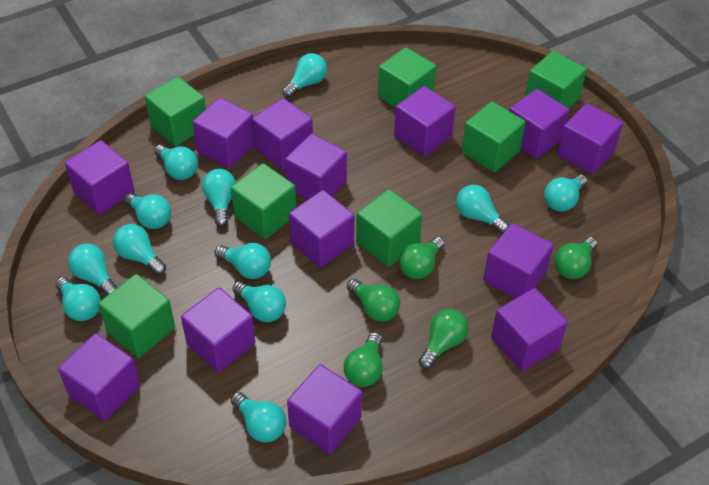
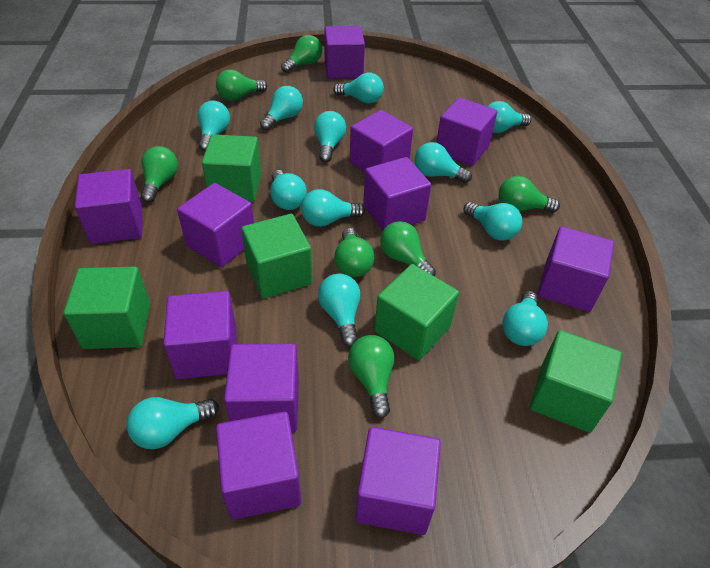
green cube: [98,274,175,358] [145,77,206,147] [231,163,296,239] [356,189,422,267] [378,47,436,108] [462,101,526,173] [525,51,587,108] = 7 -> [64,267,150,349] [202,134,261,202] [241,214,312,299] [374,264,459,360] [530,330,622,433] = 5
green light bulb: [344,332,383,387] [347,279,400,322] [399,237,445,279] [418,309,468,369] [555,237,597,279] = 5 -> [141,146,178,203] [216,69,267,101] [281,35,322,73] [334,228,374,277] [348,335,394,418] [380,221,436,276] [499,176,560,213] = 7
purple cube: [58,333,140,421] [65,140,135,215] [181,287,255,372] [193,97,254,168] [252,98,313,169] [285,134,347,200] [287,364,362,454] [289,190,354,268] [394,86,455,156] [483,223,553,299] [491,288,568,372] [509,89,570,159] [557,103,623,175] = 13 -> [75,169,142,244] [163,291,236,379] [177,183,254,267] [216,411,301,520] [224,344,299,432] [324,26,365,79] [350,110,413,172] [355,427,441,535] [363,157,431,231] [436,97,497,166] [538,226,614,312] = 11

